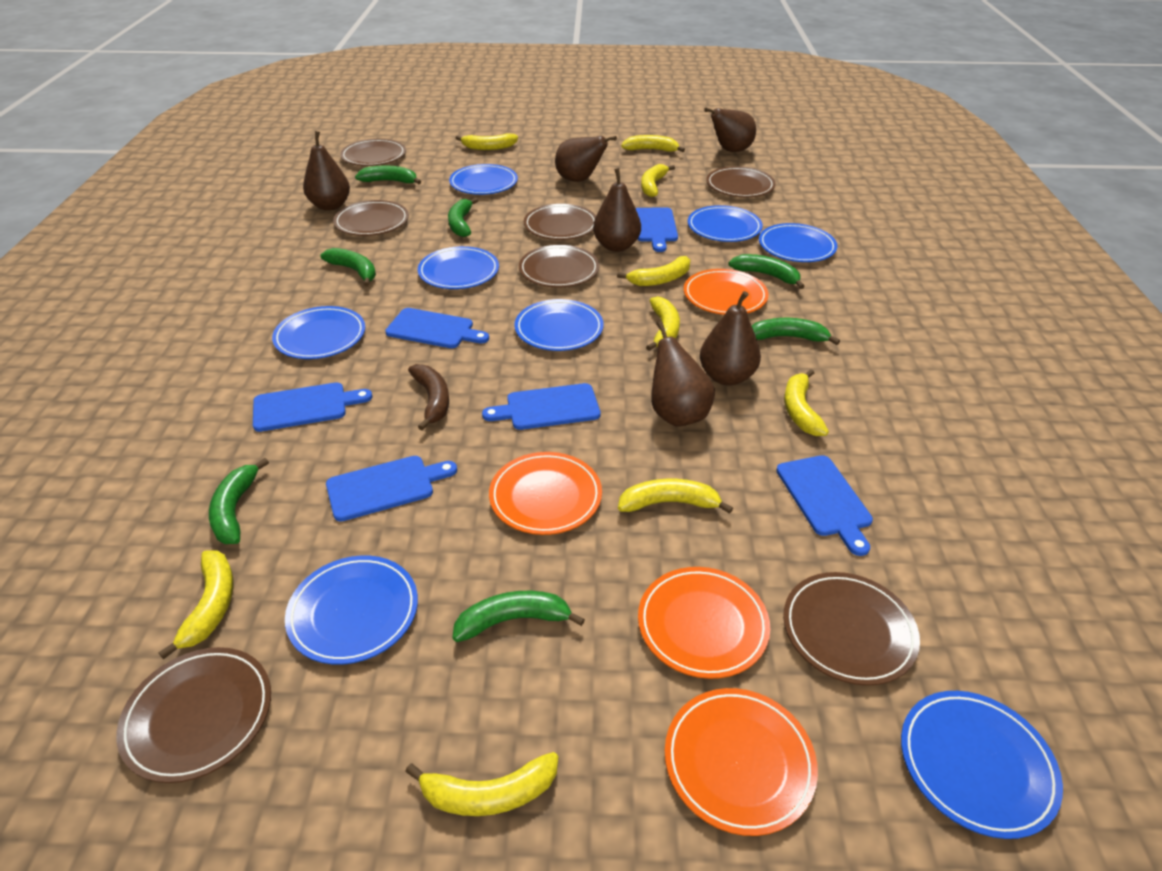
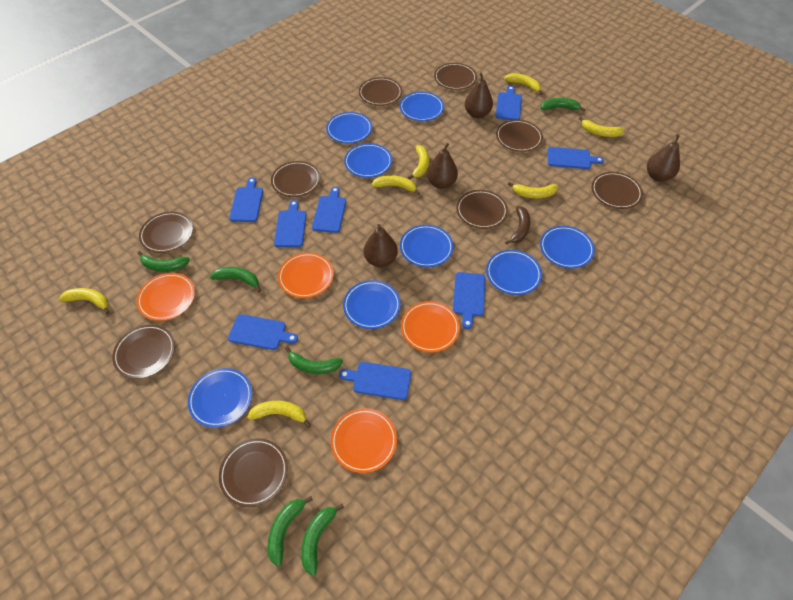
blue cutting board: [253,382,372,432] [326,456,457,522] [385,308,489,348] [482,383,601,430] [636,208,678,252] [776,455,873,556] = 6 -> [228,314,298,350] [229,177,263,222] [274,200,306,247] [312,187,346,233] [339,362,411,400] [453,272,485,329] [496,86,522,120] [547,147,604,169] = 8
brown pear: [303,131,350,210] [555,136,617,182] [593,168,641,252] [651,321,715,426] [700,291,761,385] [704,108,756,152] = 6 -> [364,224,398,267] [427,143,458,189] [465,72,493,118] [647,134,680,182] = 4
brown plate: [116,647,271,783] [333,200,409,236] [340,139,406,166] [519,245,599,287] [524,204,596,240] [706,166,776,197] [783,572,920,686] = 7 -> [112,325,175,379] [139,212,193,253] [219,438,288,507] [271,161,320,197] [359,77,402,106] [434,63,477,90] [456,190,508,229] [496,120,543,152] [592,172,643,209] = 9
green banana: [209,458,269,544] [320,248,376,287] [355,165,421,184] [448,198,478,237] [452,591,585,642] [728,254,805,289] [752,318,840,345] = 7 -> [138,251,190,272] [210,267,261,292] [268,496,313,567] [285,347,343,374] [301,504,344,576] [540,98,585,111] = 6
yellow banana: [158,550,233,659] [405,752,558,816] [456,133,518,150] [617,256,690,286] [618,479,733,514] [621,135,685,152] [641,164,675,197] [646,296,680,351] [784,369,829,436] = 9 -> [59,288,109,314] [247,401,311,428] [372,175,420,195] [408,145,429,179] [504,73,542,95] [508,182,558,198] [579,117,624,137] = 7

